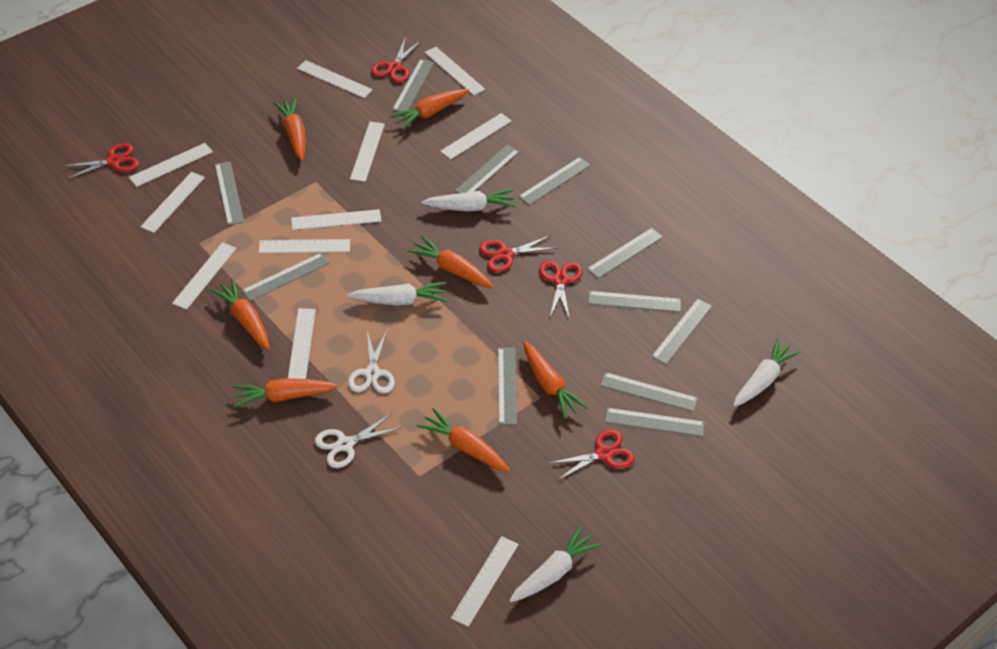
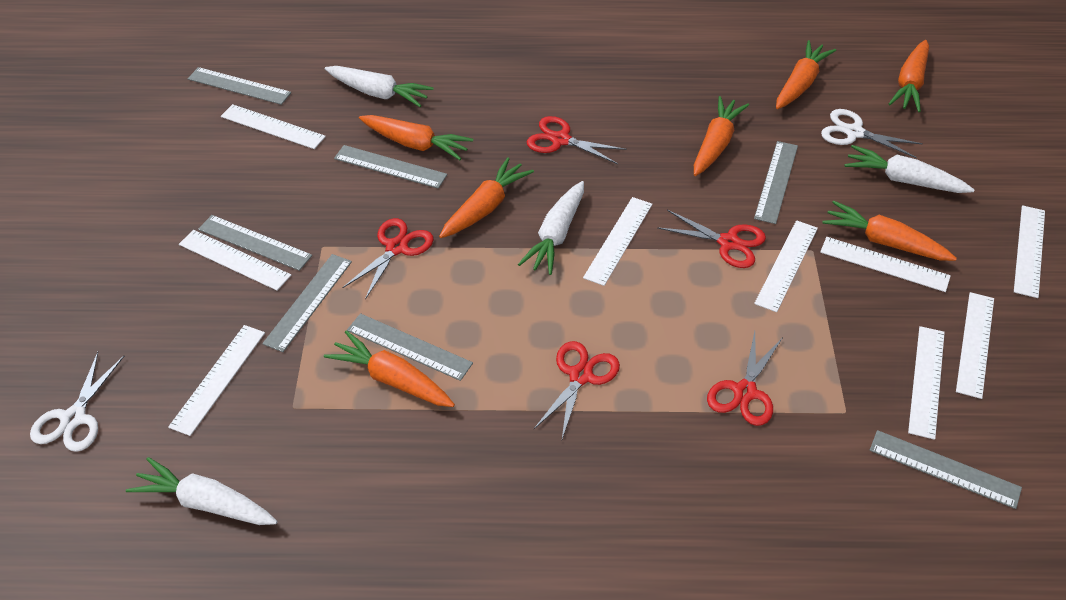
grey ruler: [215,162,244,225] [242,253,330,301] [392,59,434,112] [455,144,520,193] [498,347,517,425] [518,157,591,205] [587,228,663,279] [588,291,681,312] [600,372,698,412] [605,408,704,437] [651,299,712,365] = 11 -> [188,67,291,105] [198,215,312,271] [262,254,352,352] [334,145,447,189] [347,313,473,381] [754,141,798,224] [870,430,1022,509] = 7
white ruler: [129,143,213,187] [140,172,205,233] [172,242,236,310] [259,239,350,253] [288,308,316,379] [291,209,381,230] [297,60,373,98] [350,121,385,182] [424,47,485,95] [440,113,512,159] [451,536,519,627] = 11 -> [168,325,265,436] [179,230,291,290] [221,104,326,149] [583,197,652,286] [754,220,818,312] [820,237,951,292] [908,326,945,440] [956,292,994,399] [1014,205,1045,298] = 9

